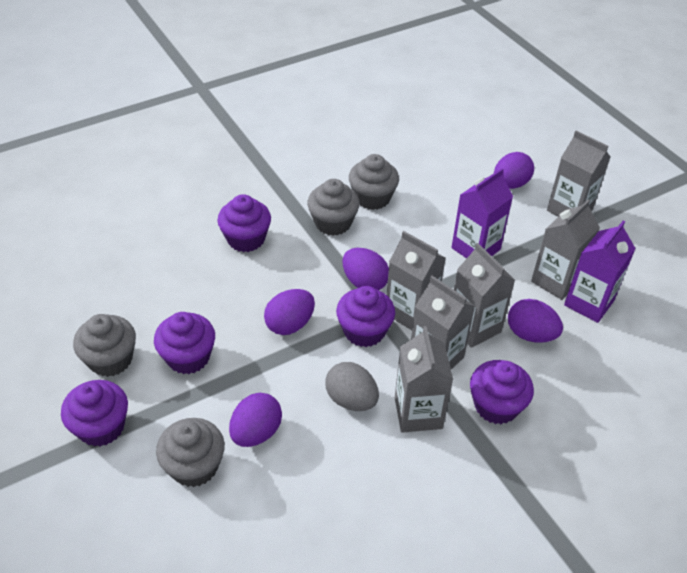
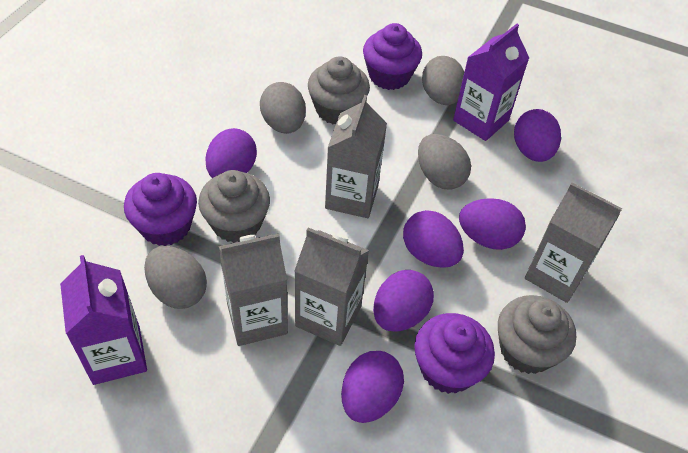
grey carton: [387,231,446,330] [395,326,453,433] [411,276,475,369] [454,243,515,348] [531,199,600,300] [547,130,610,217] = 6 -> [218,234,288,346] [294,227,369,346] [325,95,387,218] [525,183,622,303] = 4
grey cupcake: [73,314,136,377] [156,418,225,487] [307,179,360,236] [349,154,399,210] = 4 -> [198,170,270,243] [308,56,370,125] [498,295,576,374] = 3
grey egg: [325,362,379,411] = 1 -> [144,246,207,309] [260,82,306,134] [418,134,471,189] [422,56,464,105] = 4
purple cupcake: [61,380,128,446] [154,312,215,374] [217,194,271,252] [336,286,395,347] [470,360,534,424] = 5 -> [124,173,197,246] [363,23,422,90] [414,313,495,394] = 3
purple egg: [229,393,282,447] [264,289,315,335] [342,248,389,290] [494,152,534,189] [508,299,563,343] = 5 -> [205,128,257,178] [341,351,404,423] [373,270,434,332] [403,210,464,268] [459,198,526,250] [514,109,561,162] = 6

